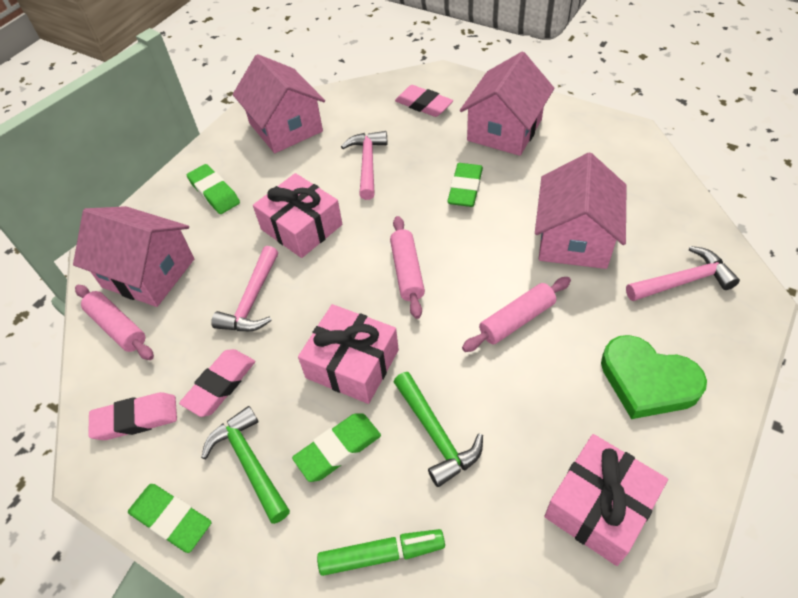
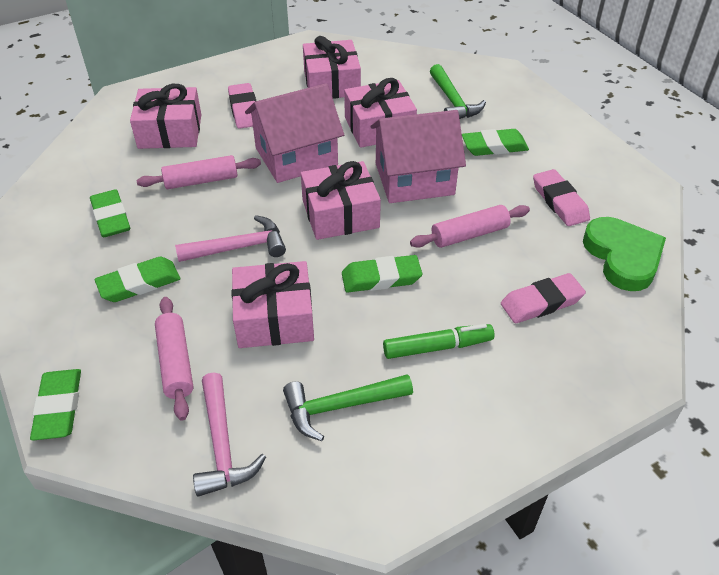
green eraser: [128,484,212,553] [186,164,240,214] [292,413,381,482] [447,163,483,207] = 4 -> [30,369,81,441] [90,189,130,237] [95,257,181,302] [342,255,422,292] [462,129,529,156] = 5
pink gift: [253,173,342,258] [298,304,399,404] [544,434,668,566] = 3 -> [130,84,201,149] [231,261,314,348] [301,161,381,240] [303,36,361,99] [344,78,417,148] = 5
pink hammer: [211,246,278,331] [341,131,388,200] [626,246,740,301] = 3 -> [175,215,286,262] [193,372,266,497] = 2
pink house: [73,206,194,307] [233,54,325,153] [460,52,554,156] [535,153,627,269] = 4 -> [245,83,344,183] [370,110,466,203] = 2

